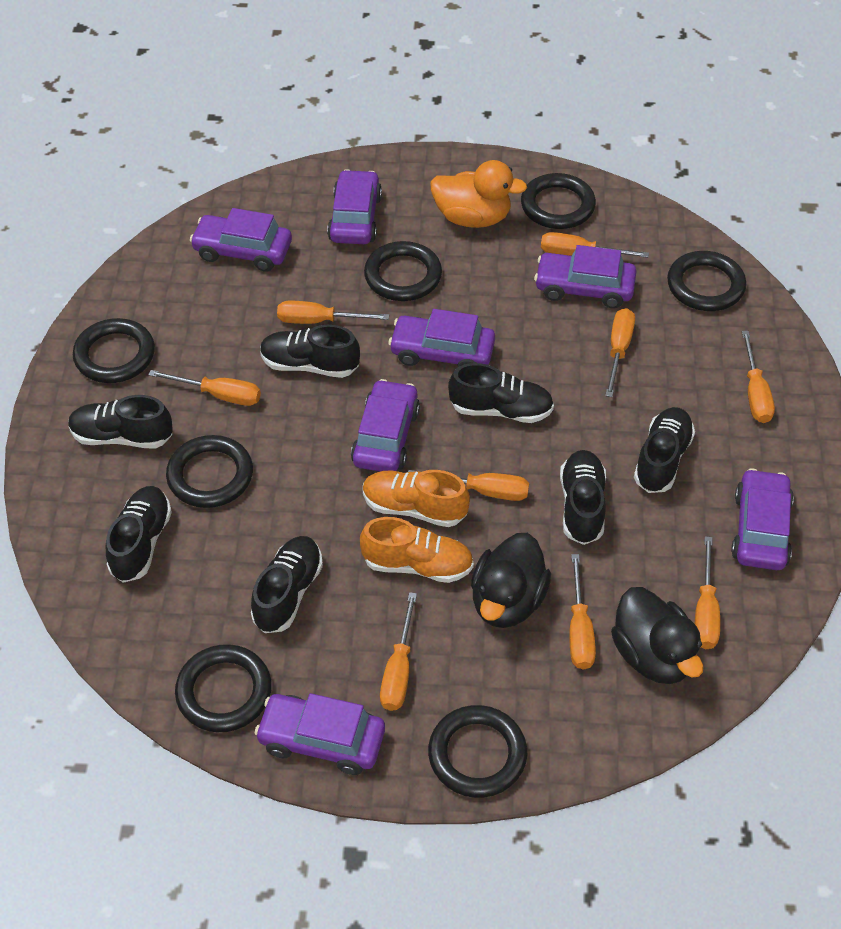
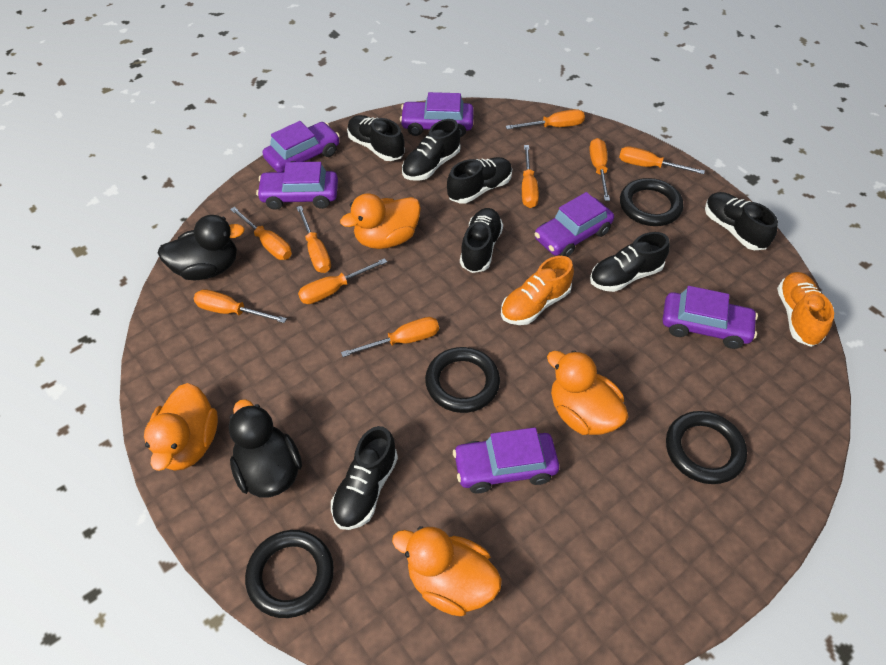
black ring: [73,318,155,383] [166,435,253,508] [175,644,272,732] [364,241,442,301] [428,705,527,798] [521,173,596,229] [667,251,746,311] = 7 -> [245,530,334,618] [425,347,500,413] [620,178,683,226] [666,411,747,484] = 4
orange duck: [430,160,527,228] = 1 -> [144,383,218,471] [340,193,421,249] [392,526,502,616] [547,350,629,435] = 4
purple car: [190,208,292,272] [255,693,385,775] [327,169,382,244] [351,379,420,472] [388,309,495,367] [534,245,636,308] [731,468,794,570] = 7 -> [256,162,338,210] [263,121,340,172] [400,92,474,137] [453,427,559,494] [535,192,614,257] [663,286,758,349] = 6

